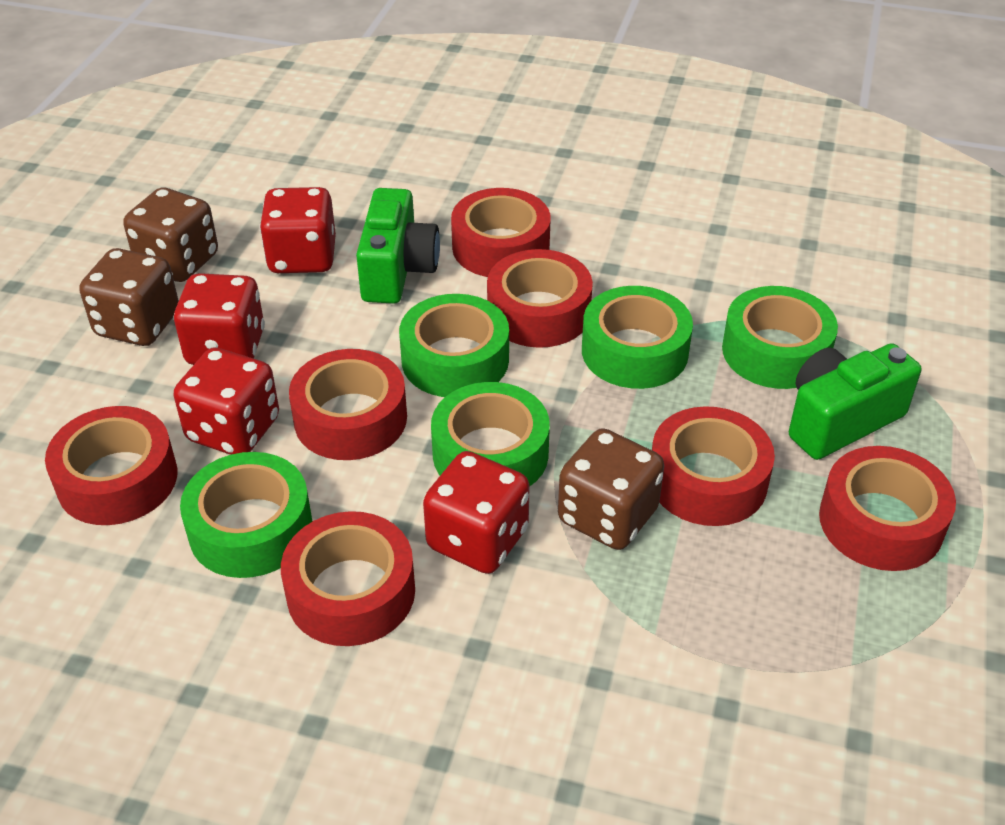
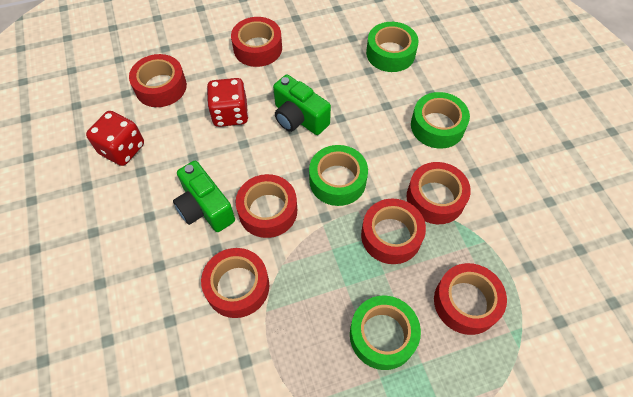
brown dice: [79,248,179,346] [123,188,218,282] [558,428,664,550] = 3 -> none = 0
green tape: [180,452,312,578] [399,294,509,397] [431,382,550,486] [582,286,693,389] [722,286,838,389] = 5 -> [309,145,368,206] [350,296,421,370] [366,22,419,72] [411,92,470,148] = 4
red dice: [173,348,279,455] [174,273,265,365] [260,187,336,273] [423,451,530,574] = 4 -> [86,111,144,166] [207,78,249,127] = 2

